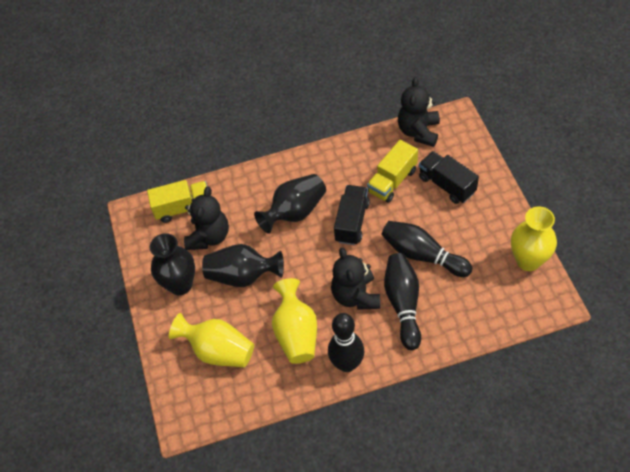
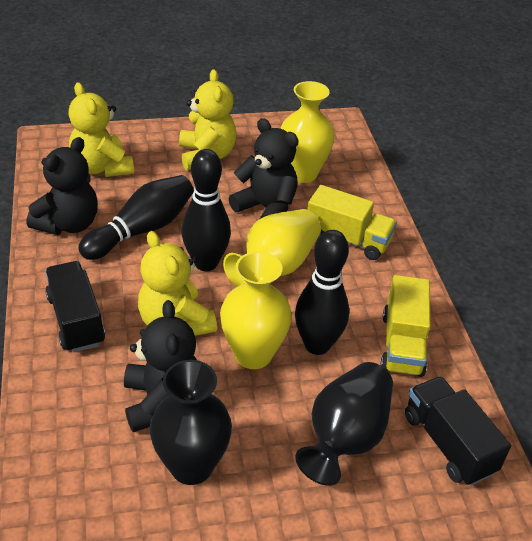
black vase: [150,233,195,295] [202,244,284,287] [254,174,326,234] = 3 -> [150,360,232,485] [295,362,393,486] = 2
yellow teddy bear: none = 0 -> [68,82,134,177] [138,231,217,336] [179,69,236,170] = 3

